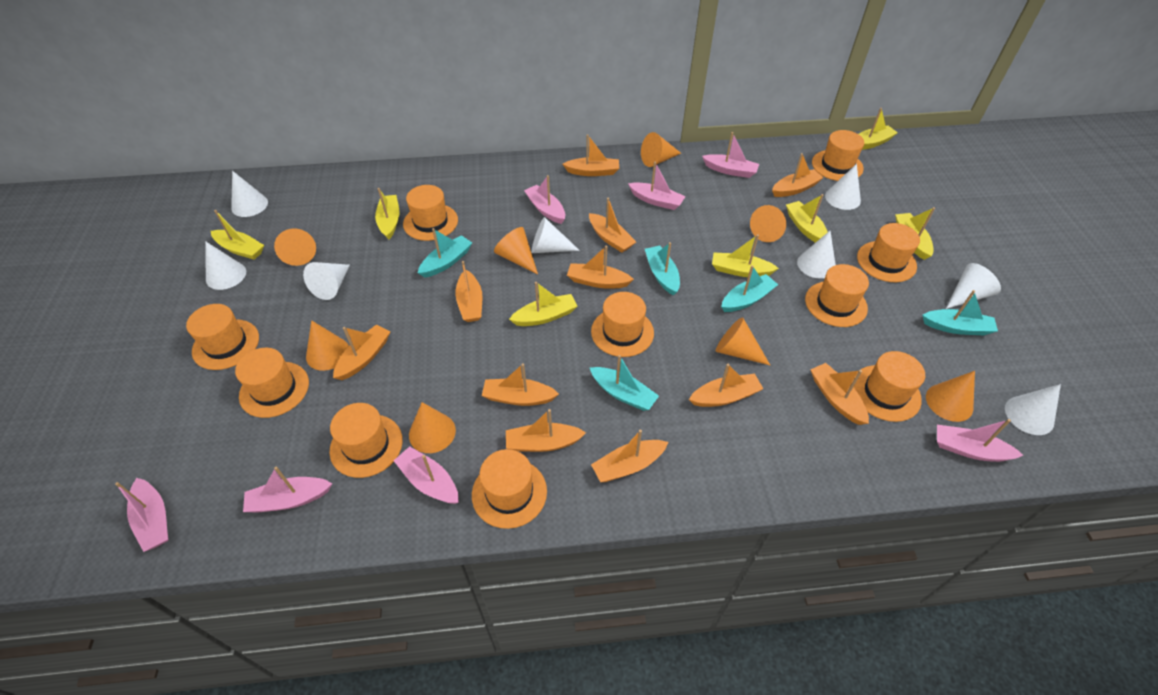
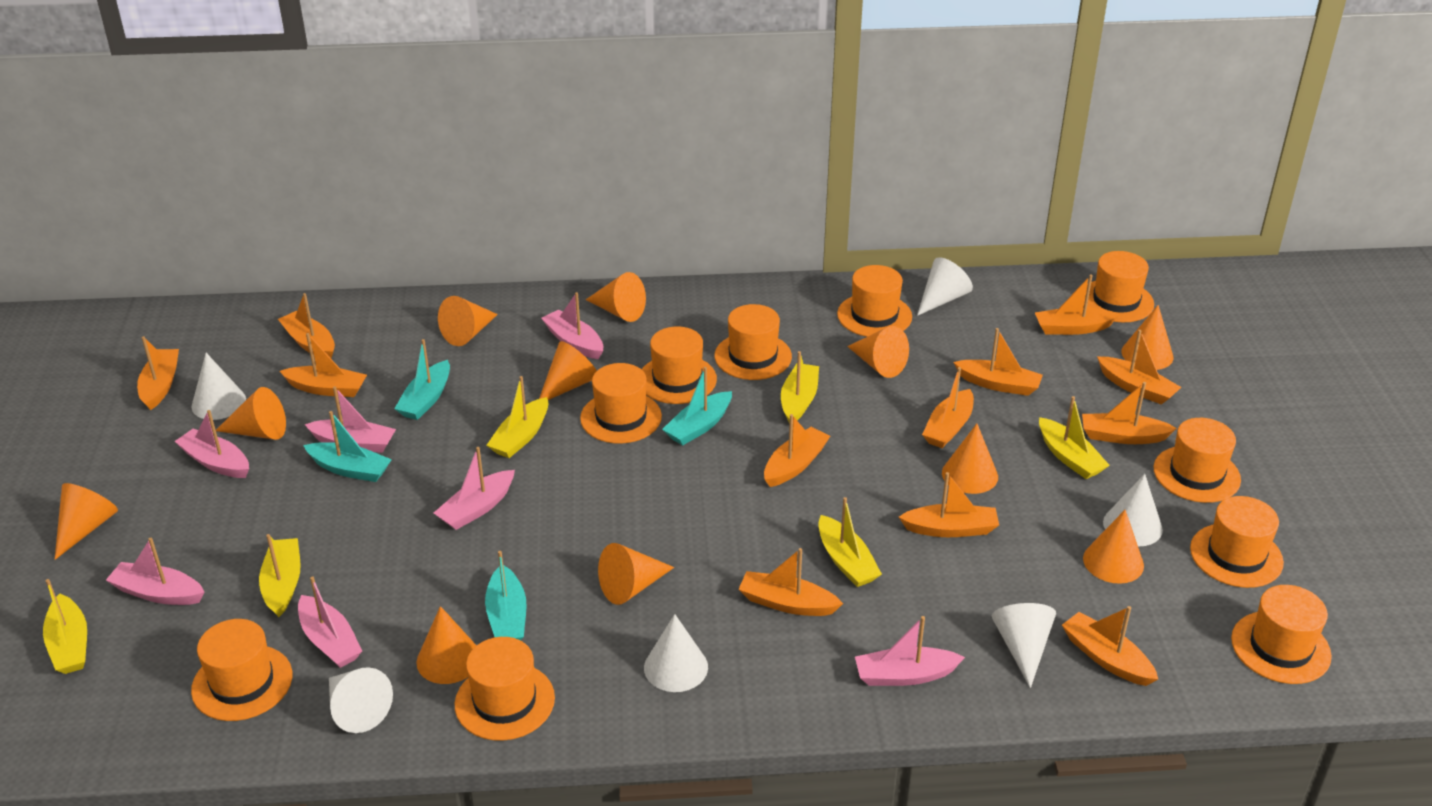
orange boat: [333,324,390,380] [455,261,482,322] [482,363,559,406] [506,409,586,452] [563,134,619,176] [567,245,634,289] [589,198,636,253] [591,430,668,482] [689,364,763,407] [772,153,824,197] [810,363,869,425] = 11 -> [137,336,179,410] [278,293,335,359] [280,333,367,397] [739,548,843,616] [764,414,830,487] [899,472,999,537] [922,367,974,448] [954,328,1043,396] [1035,275,1120,335] [1062,606,1158,686] [1082,382,1177,444] [1097,330,1181,405] = 12
orange cone: [274,228,316,266] [306,320,349,371] [409,402,456,453] [494,227,538,274] [641,132,681,167] [716,317,770,365] [750,205,786,242] [926,371,975,422] = 8 -> [55,483,118,560] [216,387,286,440] [416,606,477,684] [438,296,498,346] [539,341,597,400] [586,272,646,322] [598,543,674,605] [847,326,909,378] [942,424,998,494] [1083,510,1144,584] [1121,305,1173,370] = 11
turquoise boat: [418,228,472,278] [590,355,659,411] [645,242,680,295] [721,265,778,312] [922,290,998,335] = 5 -> [303,411,392,482] [394,339,450,420] [485,551,527,641] [662,367,732,446] = 4
white cone: [205,241,246,290] [231,171,268,217] [303,262,350,300] [531,217,580,253] [797,231,836,279] [825,164,861,210] [946,263,1001,309] [1005,384,1061,435] = 8 -> [192,353,246,420] [329,667,393,733] [644,614,708,692] [917,257,973,316] [992,603,1056,688] [1103,474,1163,546] = 6
yellow boat: [211,210,264,260] [375,188,399,239] [509,282,577,326] [712,234,779,277] [786,194,828,243] [859,108,898,150] [895,207,935,260] = 7 -> [43,579,87,674] [259,534,301,617] [486,376,548,458] [781,351,819,423] [818,497,882,587] [1039,396,1110,479] = 6

